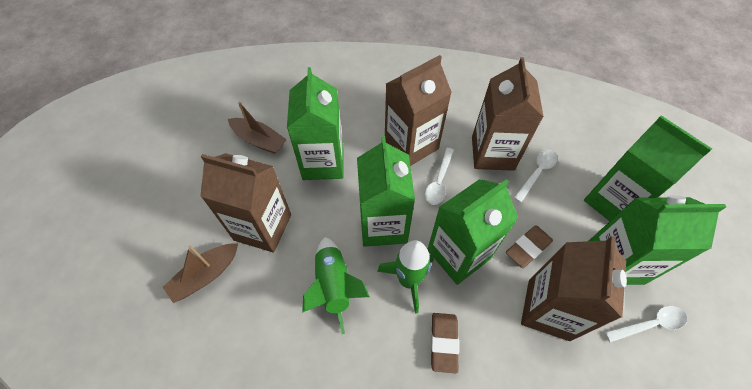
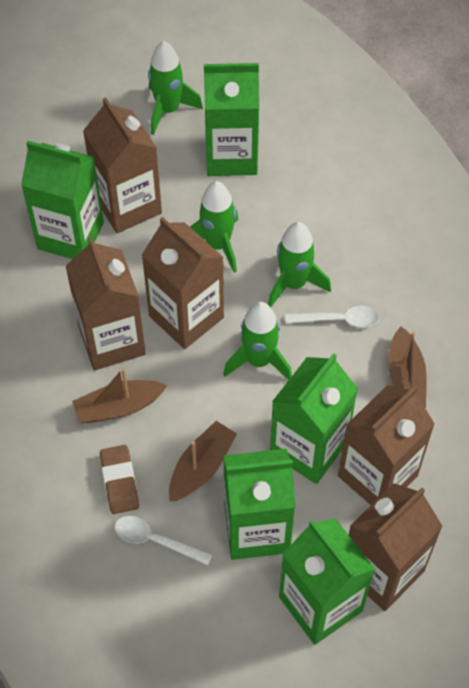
brown boat: [163,243,238,303] [228,102,287,154] = 2 -> [72,368,168,423] [169,421,237,501] [388,326,427,408] = 3
brown carton: [200,153,291,253] [385,55,452,166] [472,57,544,171] [521,236,627,341] = 4 -> [66,237,146,370] [83,97,162,233] [141,217,224,349] [338,385,435,505] [349,483,443,611] = 5
brown eraser: [431,313,459,373] [506,225,553,268] = 2 -> [100,445,139,514] = 1
green rocket: [302,237,370,334] [377,240,434,314] = 2 -> [148,41,203,135] [190,181,238,273] [223,302,292,380] [268,222,331,307] = 4
white spoon: [425,148,454,205] [514,150,558,203] [605,306,687,342] = 3 -> [115,516,213,565] [285,306,379,328] = 2

